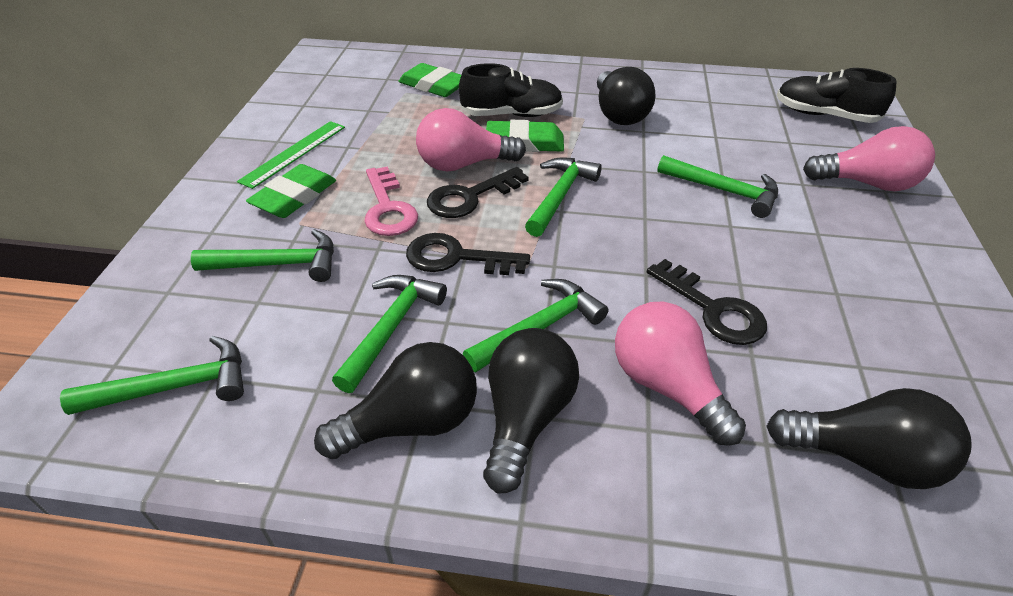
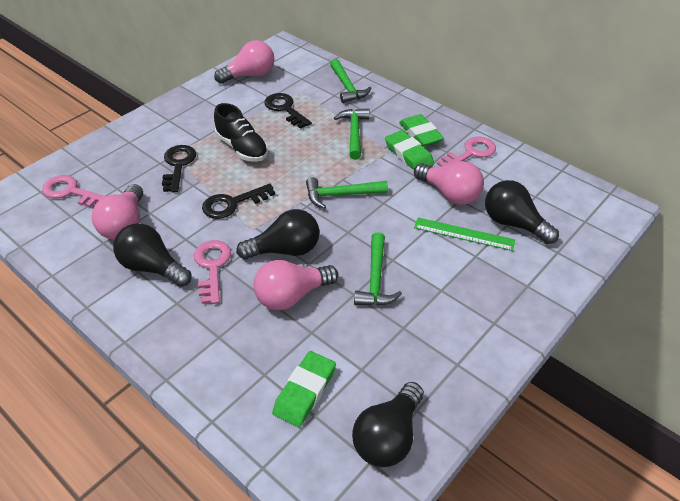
black shoe: [459,63,563,117] [777,68,897,123] = 2 -> [214,103,268,162] = 1
green hammer: [60,336,244,415] [191,229,334,282] [332,275,447,393] [463,279,608,372] [525,157,602,237] [657,155,778,218] = 6 -> [306,177,388,209] [330,59,371,103] [334,108,370,160] [354,232,402,305] = 4
pink key: [365,166,418,236] = 1 -> [42,175,105,208] [194,240,231,304] [437,137,496,167] = 3
pink light bulb: [416,108,526,172] [615,301,746,446] [803,126,935,191] = 3 -> [92,184,143,240] [214,40,274,84] [254,260,339,310] [414,161,484,205] = 4

